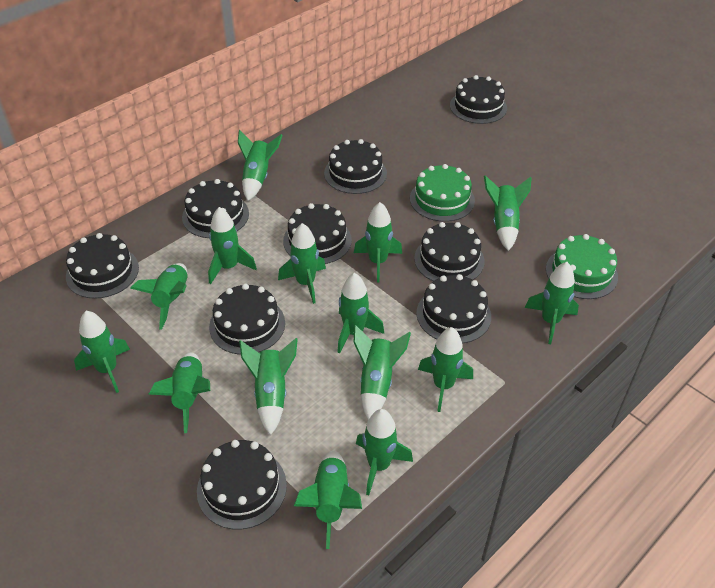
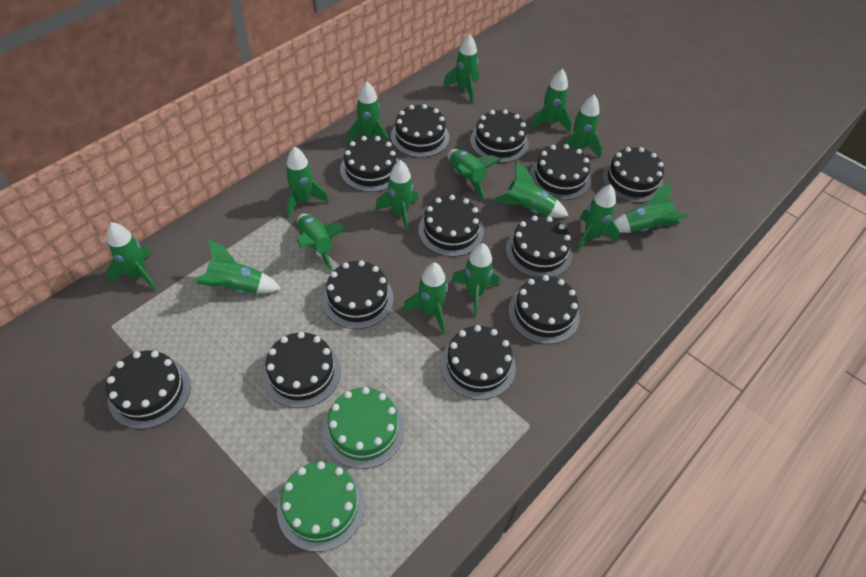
black cake: [66,233,139,299] [182,179,249,238] [197,440,287,530] [209,284,285,355] [283,203,352,264] [324,139,387,194] [414,222,485,281] [416,274,491,343] [450,75,507,124] = 9 -> [106,350,191,429] [263,332,341,408] [322,260,394,329] [340,136,399,192] [391,104,449,157] [418,195,484,257] [440,325,516,400] [470,109,529,163] [506,215,572,277] [508,275,580,344] [530,144,591,200] [602,147,664,203] = 12

